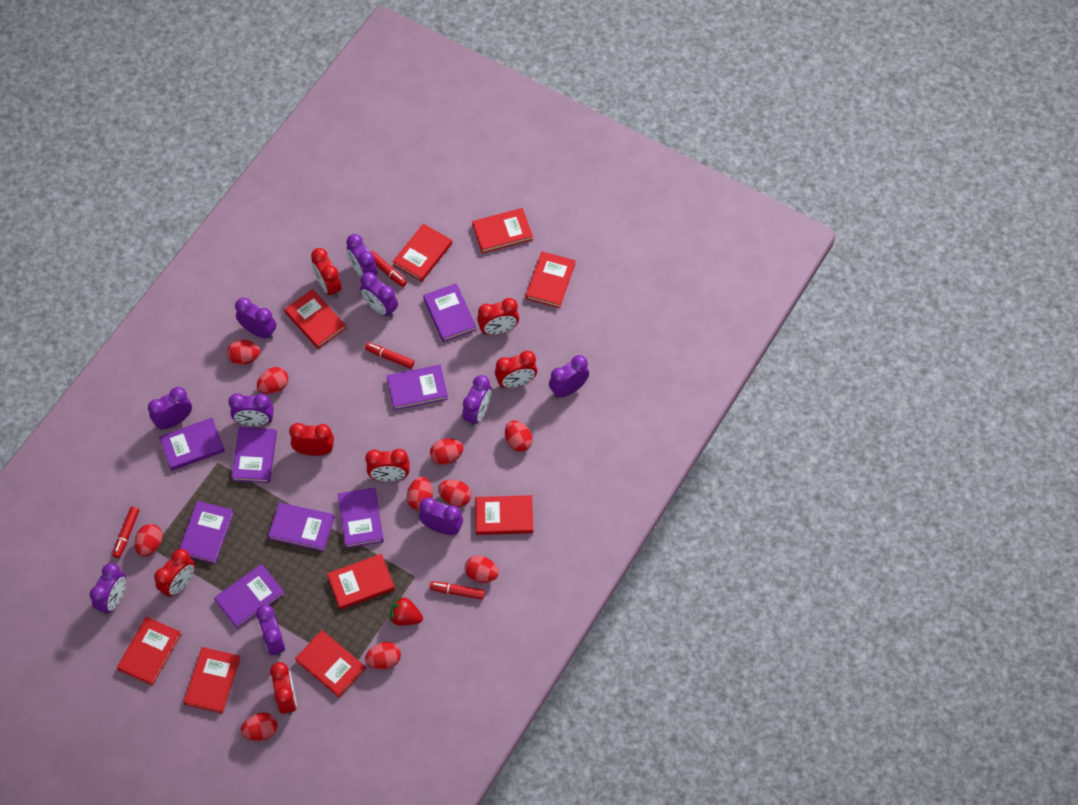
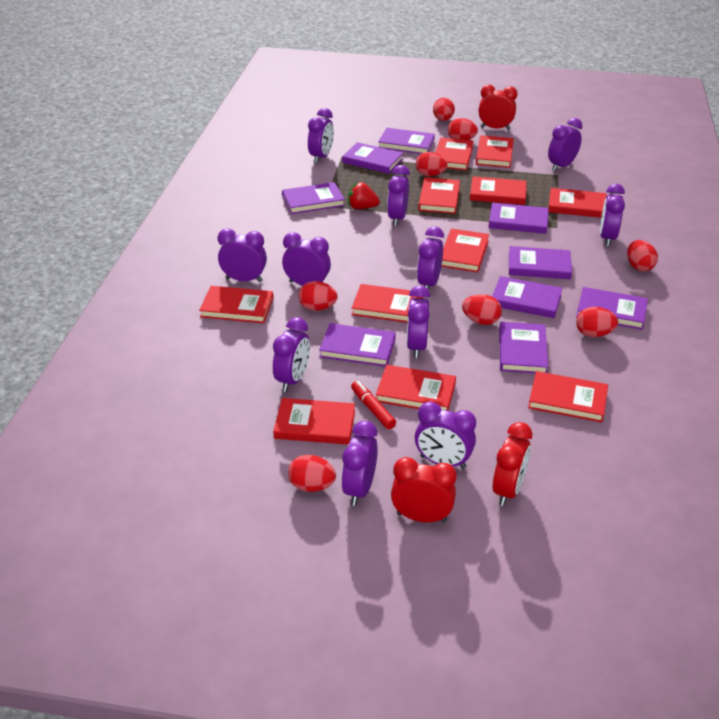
purple book: [159,418,225,471] [179,501,234,564] [214,564,285,629] [231,427,277,483] [268,502,335,551] [338,487,384,548] [387,365,448,410] [423,283,477,342] = 8 -> [282,182,345,214] [319,323,396,367] [342,142,403,174] [378,128,435,154] [488,202,549,234] [492,276,562,318] [499,322,548,373] [509,246,572,279] [576,287,648,330] = 9
purple clock: [90,563,126,615] [148,387,192,430] [228,393,274,426] [235,297,277,339] [256,604,285,657] [346,234,378,278] [360,272,398,318] [419,497,463,535] [462,375,492,426] [549,355,589,398] = 10 -> [218,228,267,282] [273,317,310,392] [282,232,331,286] [308,108,334,163] [341,421,378,506] [387,165,410,226] [407,285,430,358] [415,402,476,469] [417,227,444,289] [548,118,582,171] [600,184,625,246] = 11
red book: [117,617,181,686] [184,647,240,714] [284,289,346,349] [295,630,366,697] [327,554,395,610] [393,224,452,282] [472,208,533,253] [475,495,533,535] [526,251,575,308] = 9 -> [199,286,273,323] [273,398,355,445] [352,284,423,323] [376,365,456,411] [418,177,460,214] [435,137,473,170] [441,228,489,272] [470,176,527,205] [476,135,514,168] [528,371,608,422] [549,188,606,218] = 11
red clock: [154,549,195,597] [270,662,297,715] [289,423,334,456] [311,248,342,298] [365,449,409,481] [477,298,519,335] [495,351,537,388] = 7 -> [391,457,457,522] [479,85,518,130] [493,422,532,506] = 3
red egg: [134,524,163,556] [227,340,260,365] [241,713,277,741] [257,367,288,394] [365,642,401,670] [407,477,433,510] [430,438,464,465] [438,480,471,507] [465,555,499,583] [505,420,533,452] = 10 -> [288,455,336,492] [299,281,338,311] [416,152,447,176] [433,98,455,121] [448,118,478,140] [462,294,502,325] [576,307,618,337] [627,240,658,271] = 8
red marker: [112,507,139,558] [365,343,414,369] [370,251,407,287] [430,581,485,600] = 4 -> [351,381,396,429] = 1

